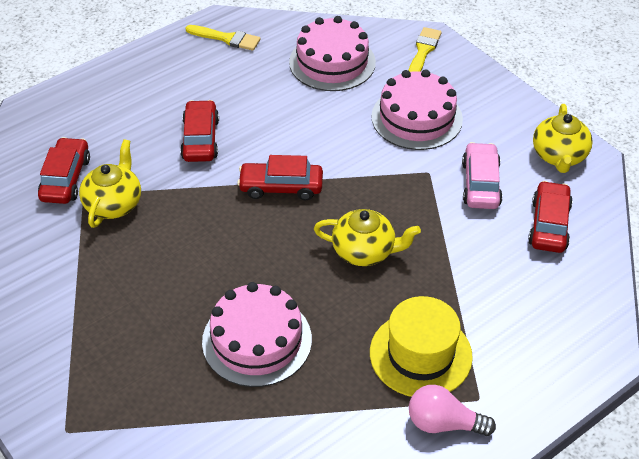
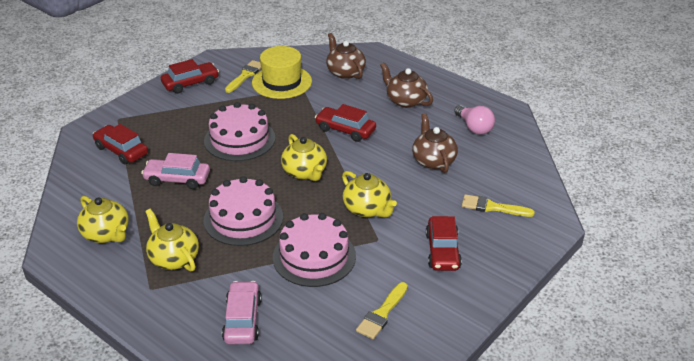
brown teapot: none = 0 -> [326,33,366,79] [380,62,433,108] [412,113,458,173] = 3
pink car: [462,142,503,209] = 1 -> [141,153,210,189] [222,281,262,344] = 2
yellow brush: [186,25,261,51] [408,27,442,72] = 2 -> [225,60,261,93] [356,282,408,339] [462,194,535,217] = 3
yellow teapot: [79,139,141,228] [314,209,421,266] [533,104,593,173] = 3 -> [77,196,129,243] [145,209,199,272] [281,134,327,181] [342,171,397,218] = 4

